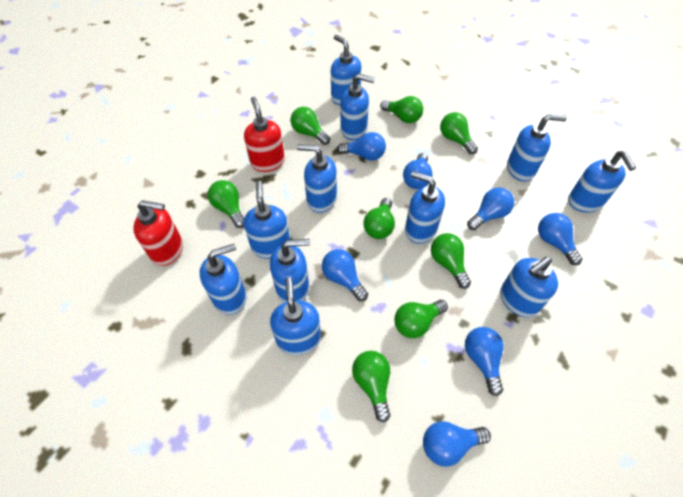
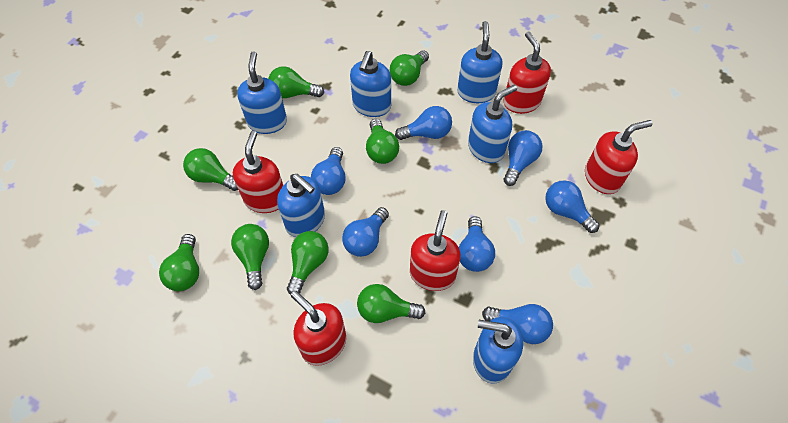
blue soap dispenser: [200,244,247,315] [244,181,290,259] [270,239,310,303] [270,277,321,355] [297,144,337,213] [331,34,361,105] [341,73,375,140] [405,171,445,244] [500,257,558,317] [507,114,567,181] [568,151,636,213] = 11 -> [237,51,287,134] [277,174,325,237] [350,51,391,117] [457,21,502,103] [468,85,517,163] [473,317,523,384] = 6
red soap dispenser: [133,200,183,266] [244,97,285,172] = 2 -> [233,131,283,213] [291,291,346,366] [410,210,461,291] [504,32,551,114] [585,120,653,194] = 5

